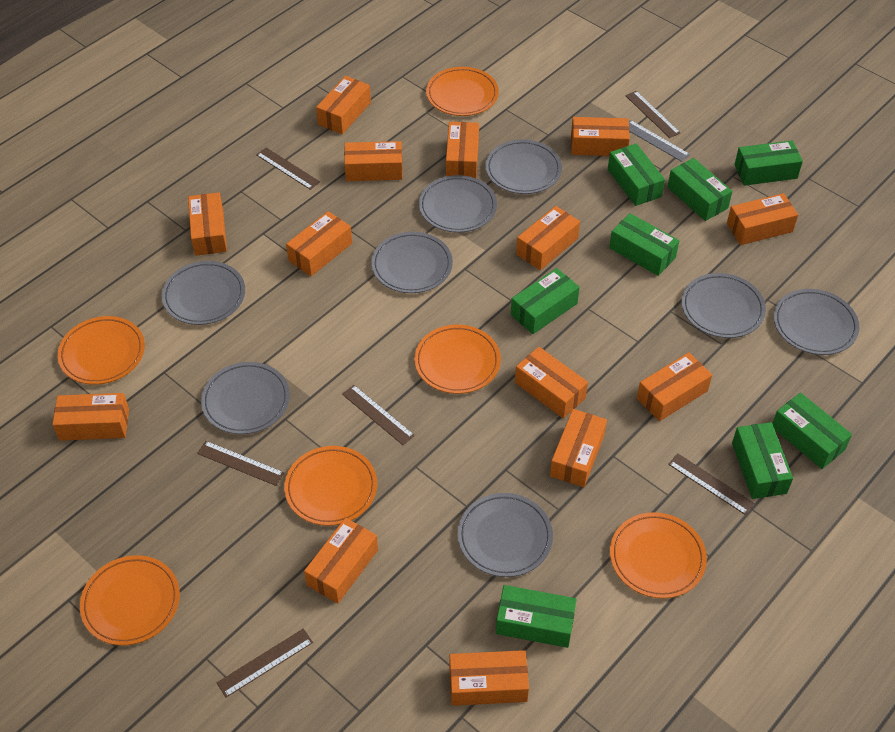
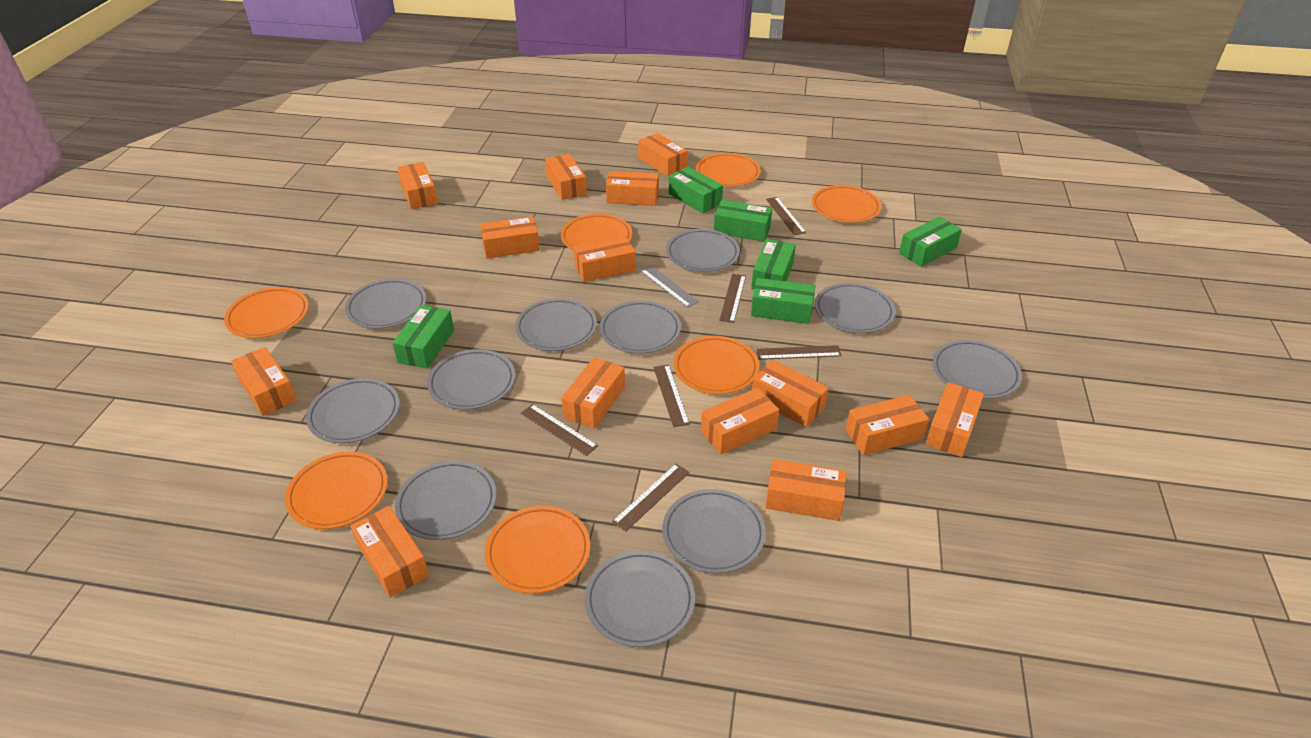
green box: [496,585,576,648] [511,268,580,334] [608,143,665,206] [609,213,679,276] [667,158,732,221] [732,422,793,499] [734,140,803,186] [772,393,852,469] = 8 -> [392,305,454,369] [669,167,723,213] [714,200,772,242] [751,239,796,289] [751,278,815,324] [899,217,962,267] = 6
grey plate: [162,261,245,325] [201,362,290,434] [371,232,453,293] [419,175,497,233] [458,493,553,577] [485,139,562,194] [681,273,766,338] [774,289,859,355] = 8 -> [306,378,399,443] [345,279,426,329] [395,461,496,540] [427,349,515,410] [515,298,597,351] [585,551,695,647] [599,301,681,354] [662,489,766,574] [666,229,740,272] [815,283,895,333] [933,340,1022,399] = 11
orange plate: [58,316,145,385] [80,555,180,645] [284,446,377,526] [414,325,501,394] [426,67,499,116] [610,512,707,599] = 6 -> [224,287,309,338] [285,451,387,529] [485,506,590,593] [561,214,632,251] [674,336,759,394] [696,153,761,187] [812,185,881,223] = 7

